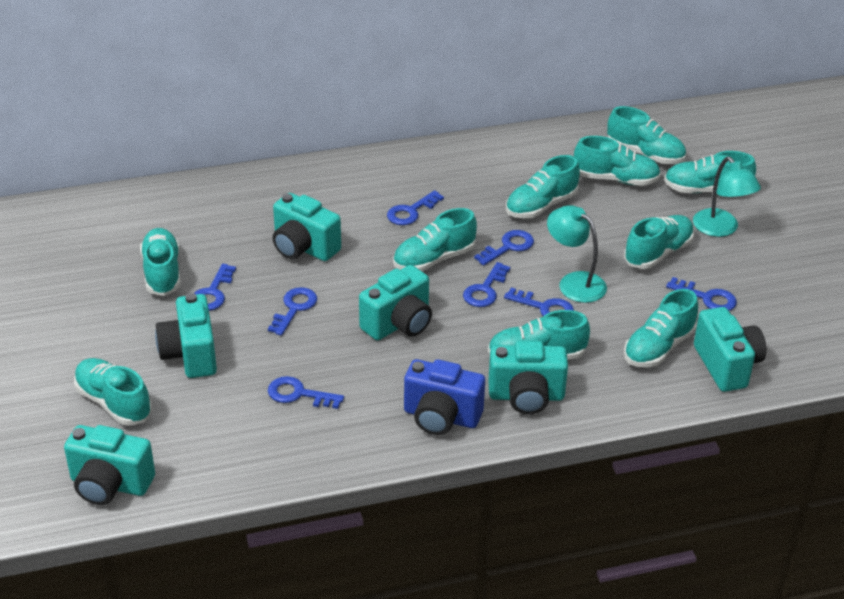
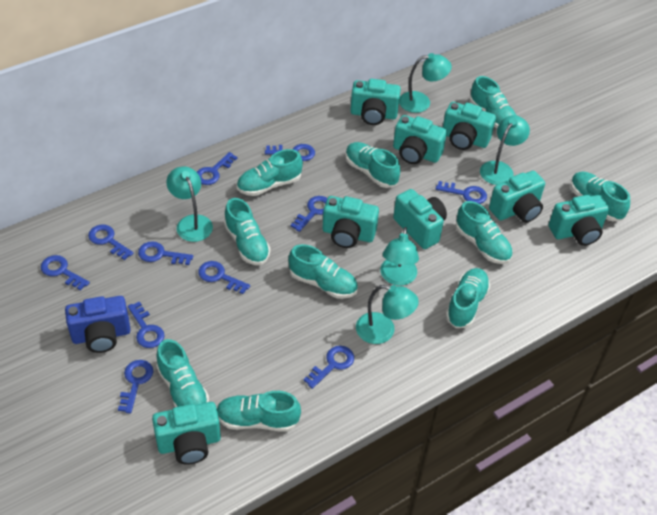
blue key: [195,264,236,311] [268,287,317,336] [268,376,344,409] [387,190,444,225] [463,262,510,307] [474,230,534,266] [504,288,574,316] [666,277,737,311] = 8 -> [41,255,90,291] [88,225,134,260] [118,360,153,413] [128,301,165,348] [138,241,193,265] [197,152,237,185] [198,261,250,294] [265,144,315,161] [291,196,327,232] [303,346,354,389] [436,181,487,204] = 11
turquoise camera: [64,425,155,505] [155,293,217,378] [272,193,341,261] [359,265,432,340] [488,341,568,414] [694,307,766,392] = 6 -> [152,402,221,465] [322,196,379,248] [350,79,401,125] [393,115,447,164] [393,189,447,249] [443,102,496,150] [489,171,545,223] [549,195,609,246] = 8
turquoise lamp: [547,205,607,303] [693,157,761,237] = 2 -> [167,166,213,242] [356,285,419,344] [380,227,419,286] [399,53,452,113] [480,115,530,185] = 5

